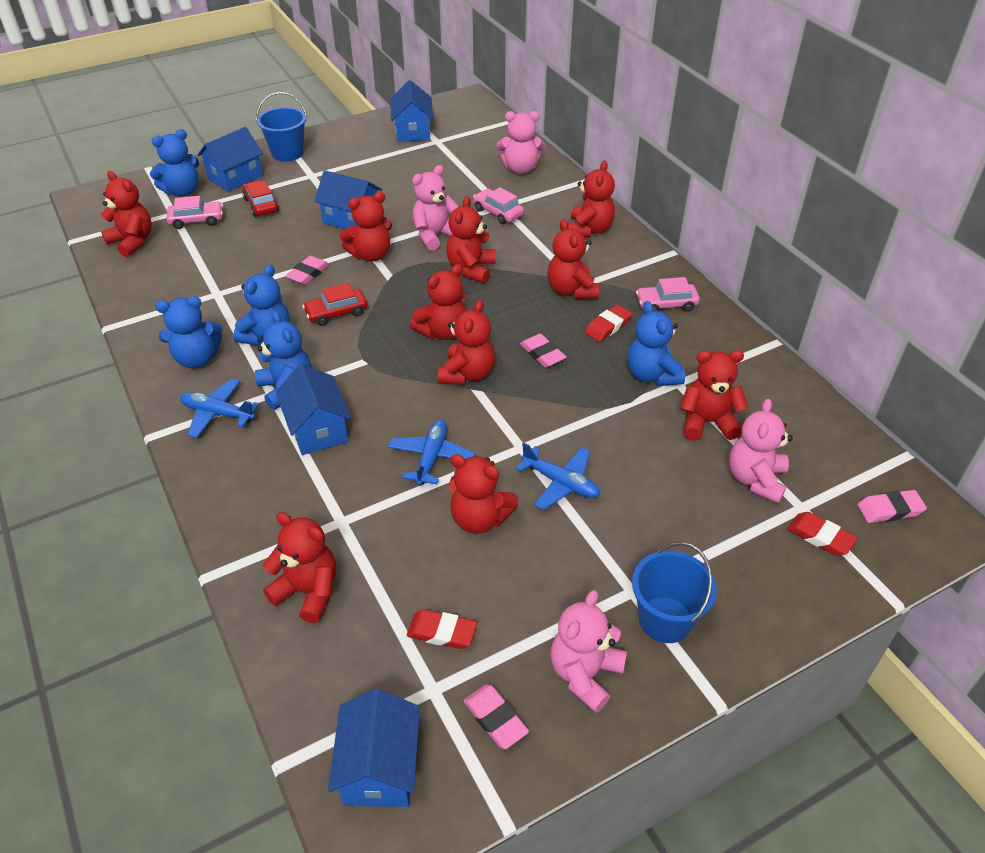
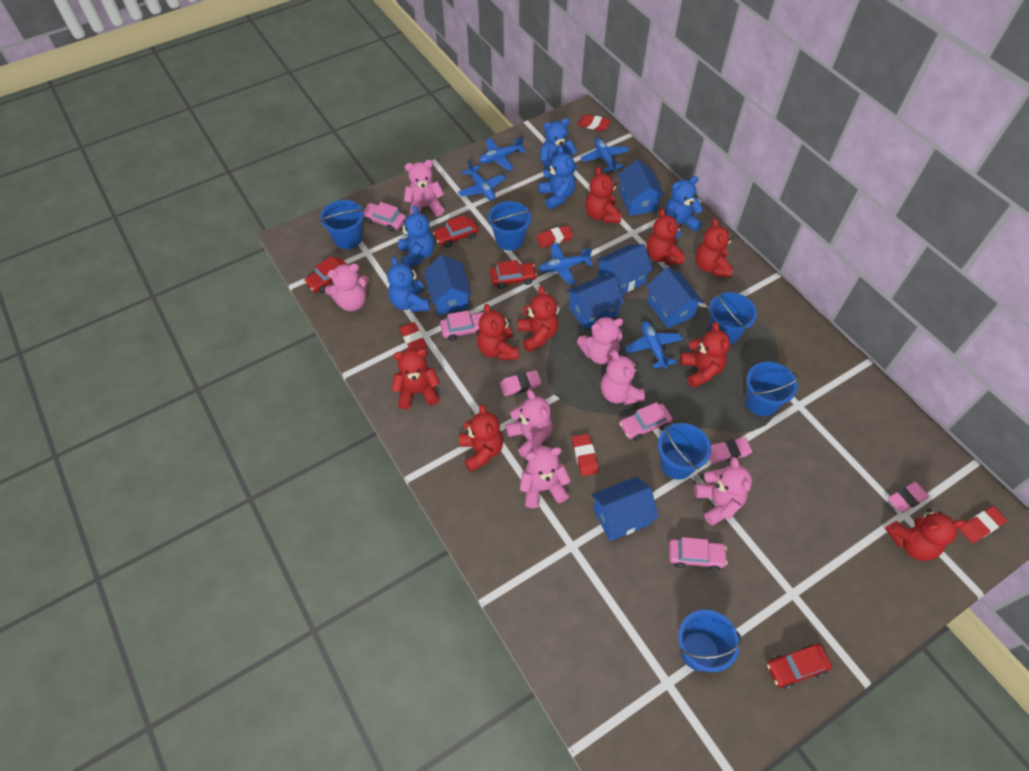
blue bucket: [256,92,307,161] [632,542,717,643] = 2 -> [320,200,364,249] [488,201,532,251] [658,423,711,480] [678,610,742,672] [709,292,757,344] [745,362,799,416] = 6
blue house: [197,127,263,192] [276,364,351,455] [314,170,382,229] [328,688,420,807] [390,80,433,142] = 5 -> [424,255,472,315] [566,275,624,330] [591,477,659,541] [596,244,653,294] [618,159,665,216] [646,267,704,328] = 6
blue plane: [180,378,259,438] [388,419,476,486] [516,442,600,510] = 3 -> [458,159,506,200] [479,136,526,171] [539,243,593,285] [581,138,629,172] [625,321,683,369] = 5
pink car: [166,196,223,229] [473,187,524,224] [636,277,700,312] = 3 -> [364,202,406,232] [440,310,484,341] [619,402,672,441] [669,537,728,571] = 4
pink eraser: [285,256,330,285] [463,684,529,749] [520,334,566,368] [857,490,927,523] = 4 -> [500,370,542,396] [709,437,752,464] [888,482,929,513] = 3
pink teddy bear: [412,165,459,251] [497,111,545,174] [550,590,627,713] [729,399,793,504] = 4 -> [325,264,369,311] [404,160,444,216] [506,390,553,459] [520,446,571,508] [577,316,624,364] [601,350,645,405] [694,457,752,526] = 7
red car: [242,180,279,217] [302,283,367,326] = 2 -> [304,256,347,293] [433,215,479,247] [490,260,537,289] [767,644,832,689] = 4
red eraser: [407,609,477,649] [585,305,632,342] [787,512,857,556] = 3 -> [399,322,427,350] [536,225,573,248] [572,434,599,476] [578,114,611,131] [959,506,1007,543] = 5
red teddy bear: [101,171,152,257] [263,512,336,623] [340,192,392,261] [410,264,467,340] [438,300,495,385] [446,196,496,283] [449,454,518,534] [547,219,599,299] [568,161,615,237] [680,350,748,441] = 10 -> [392,348,440,409] [459,404,503,472] [477,304,519,360] [517,286,559,352] [585,167,621,223] [646,209,685,265] [680,322,730,388] [695,218,734,278] [885,509,966,561] = 9

